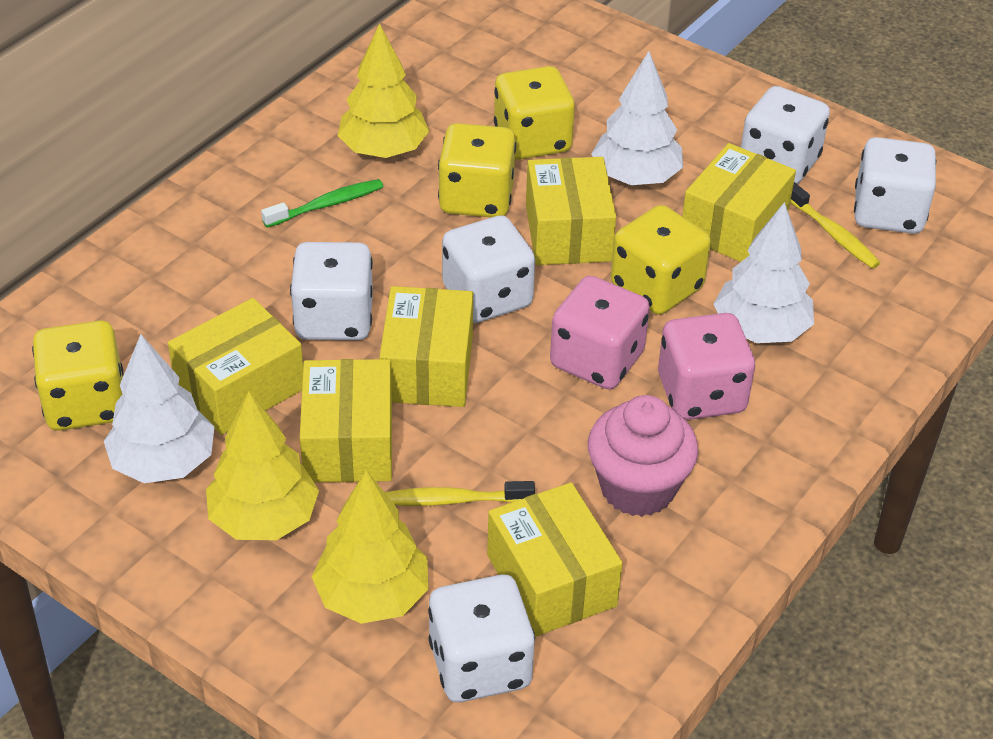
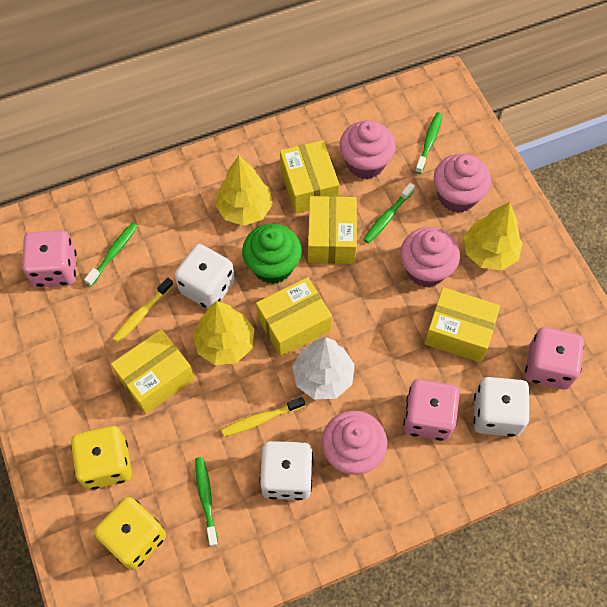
green cupcake: none = 0 -> [242,224,302,284] = 1
green toothbrush: [261,179,383,228] = 1 -> [84,222,138,287] [195,457,218,547] [363,183,415,244] [415,112,443,174] = 4
pink cupcake: [588,395,698,517] = 1 -> [322,411,387,475] [340,120,396,179] [400,227,460,287] [434,154,491,213] = 4
pink dice: [550,276,650,389] [658,313,755,420] = 2 -> [22,230,77,288] [403,379,460,441] [525,327,584,390] = 3
white dice: [290,242,373,340] [428,575,535,702] [442,215,535,323] [741,86,830,184] [854,137,936,234] = 5 -> [175,244,235,309] [260,441,313,500] [473,377,530,437] = 3
white tree: [104,334,215,483] [591,51,683,185] [713,202,814,343] = 3 -> [292,337,355,399] = 1
yellow box: [168,298,303,435] [300,359,392,482] [379,286,473,407] [487,483,623,637] [526,157,616,265] [682,143,796,262] = 6 -> [111,329,195,414] [256,277,332,357] [280,140,340,214] [308,196,357,264] [424,287,500,362] = 5
yellow dice: [32,320,123,431] [438,123,516,217] [494,66,575,160] [611,205,711,315] = 4 -> [71,426,132,490] [94,497,166,570] = 2

